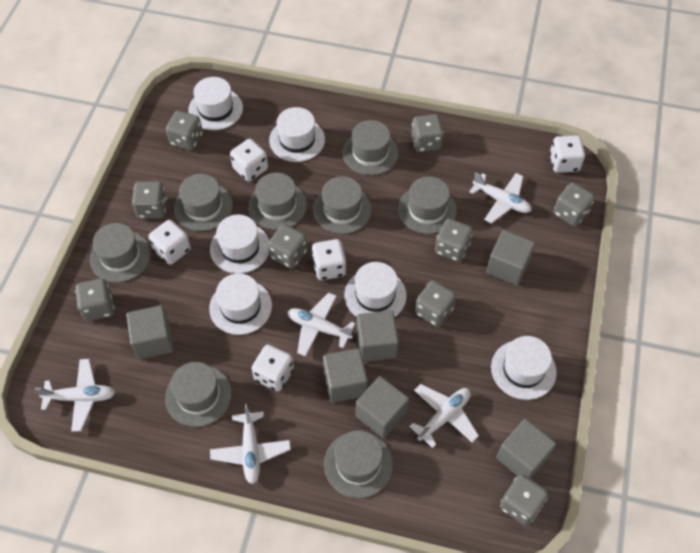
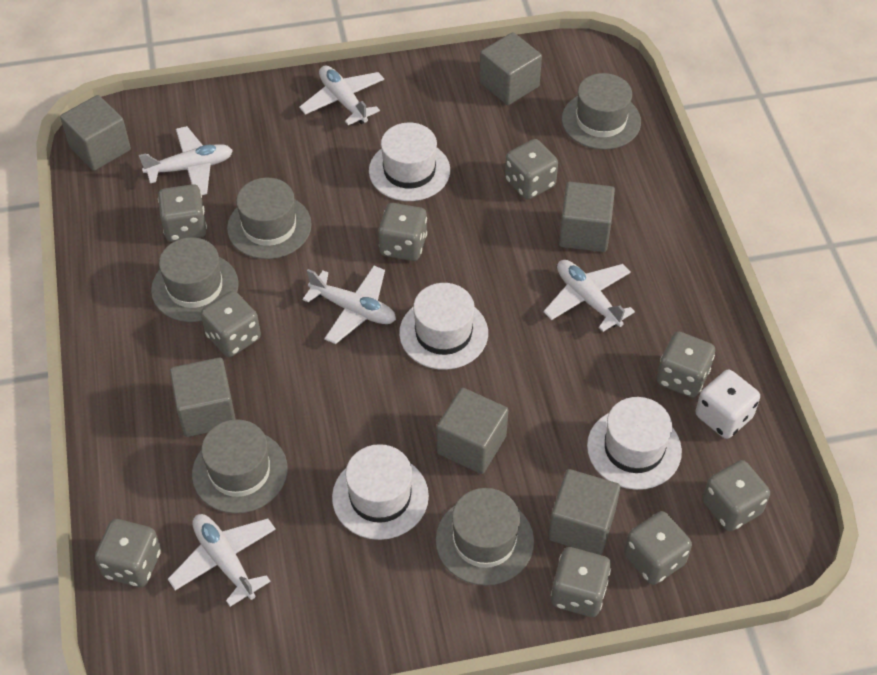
grey hat: [90,223,151,282] [165,362,232,427] [174,174,233,231] [248,173,307,230] [313,176,372,234] [324,430,393,498] [342,120,399,175] [398,176,457,234] = 8 -> [151,237,239,322] [192,419,288,514] [227,178,312,259] [435,488,534,585] [562,73,641,150] = 5
white dice: [149,220,191,265] [230,139,268,182] [252,344,294,391] [312,239,346,280] [550,135,585,173] = 5 -> [696,370,760,439] = 1
white hat: [188,77,243,130] [209,273,272,335] [210,215,269,274] [269,107,325,162] [344,262,407,317] [491,336,557,400] = 6 -> [332,444,429,540] [369,123,450,201] [399,283,488,370] [587,397,682,490] = 4

